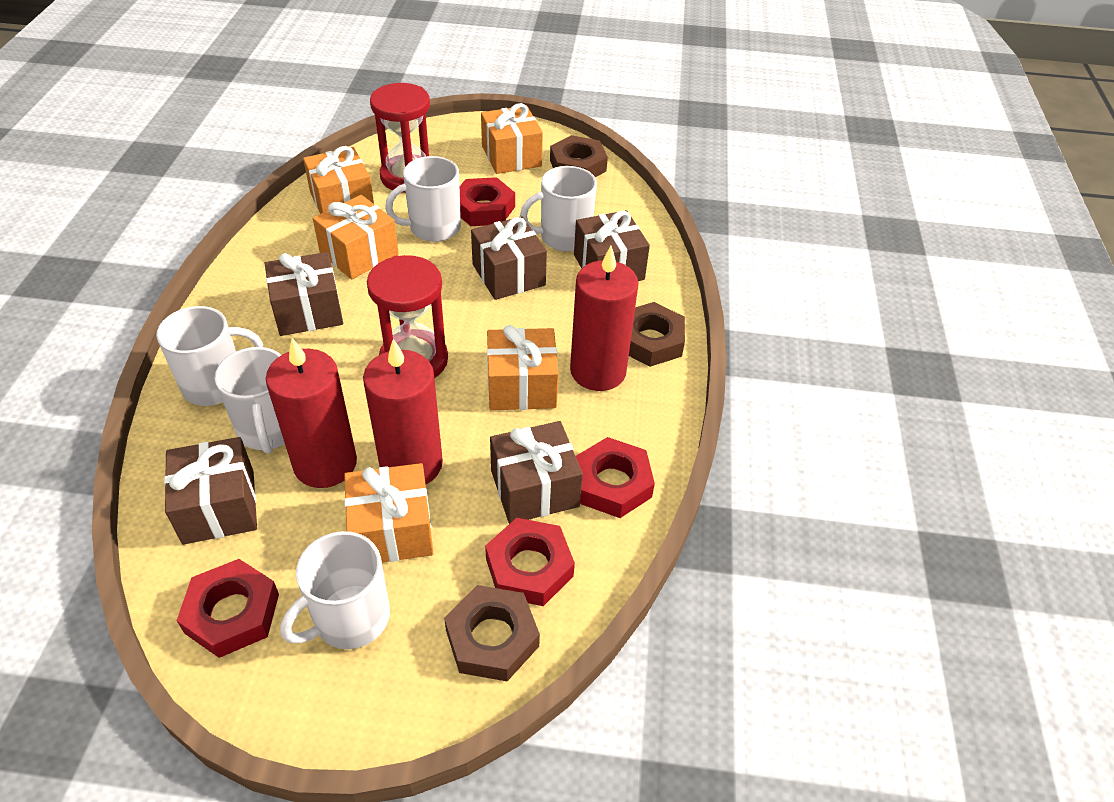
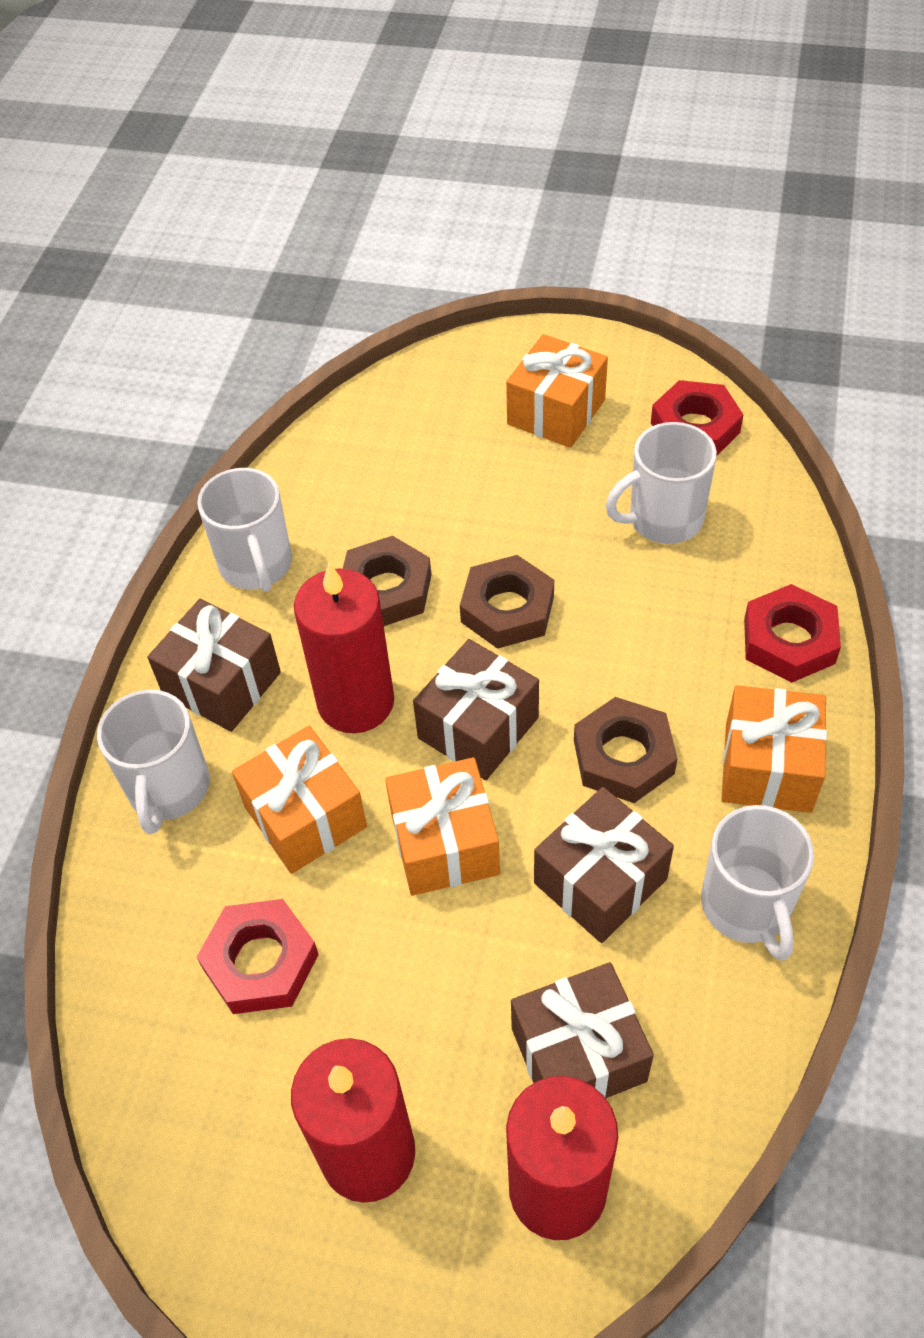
brown gift: [164,437,257,545] [265,252,343,336] [471,216,547,300] [490,421,583,524] [574,210,650,281] = 5 -> [147,599,281,732] [413,639,539,780] [511,962,654,1098] [534,787,674,943] = 4
orange gift: [303,146,374,214] [313,195,399,279] [344,463,433,563] [481,103,543,174] [487,325,559,410] = 5 -> [232,726,367,874] [385,757,500,896] [506,334,608,448] [722,685,827,813] = 4
red hourglass: [367,255,448,378] [370,83,430,193] = 2 -> none = 0
red nut: [177,559,279,658] [460,177,515,226] [485,518,575,606] [576,437,655,518] = 4 -> [197,899,319,1014] [651,380,744,456] [744,584,841,683] = 3
white mug: [156,306,263,406] [215,347,285,454] [280,531,390,649] [385,156,461,242] [520,166,597,251] = 5 -> [97,690,210,834] [197,468,292,592] [606,422,717,544] [701,805,814,961] = 4

